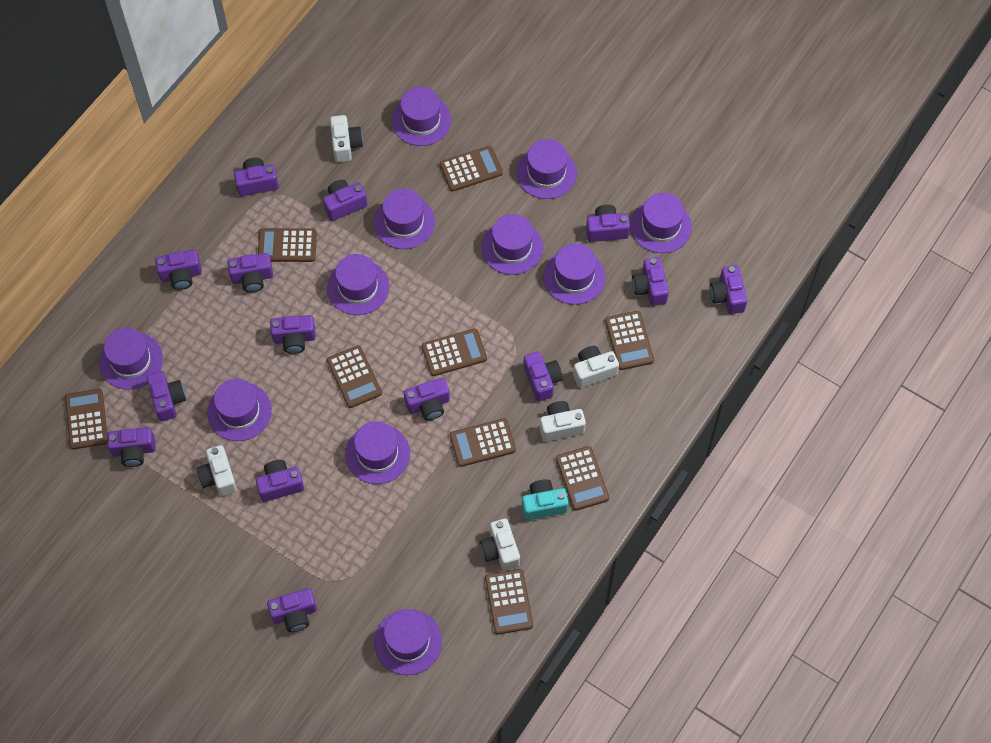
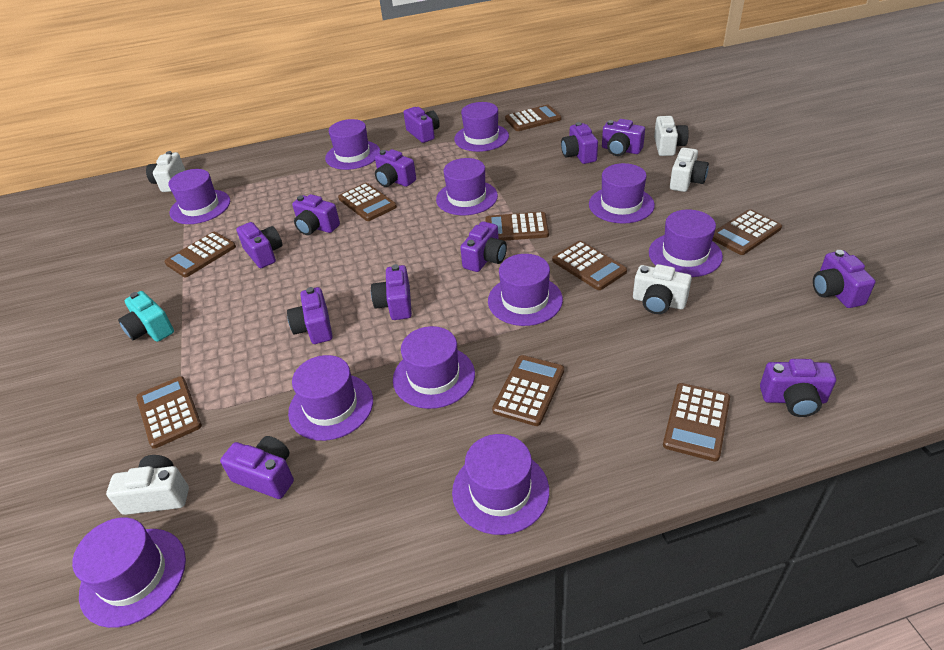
purple camera: [107,427,156,467] [146,371,186,421] [155,250,202,290] [227,253,273,293] [234,158,279,196] [256,460,304,502] [267,588,317,632] [270,315,316,354] [323,180,368,221] [404,378,450,420] [523,351,563,402] [586,204,630,242] [632,257,669,306] [710,265,747,314] = 14 -> [220,436,294,499] [236,222,282,268] [287,287,333,344] [292,194,340,235] [371,264,412,320] [375,149,416,187] [404,107,440,143] [460,221,507,272] [561,122,598,164] [602,119,645,156] [760,359,836,417] [813,250,875,308] = 12

